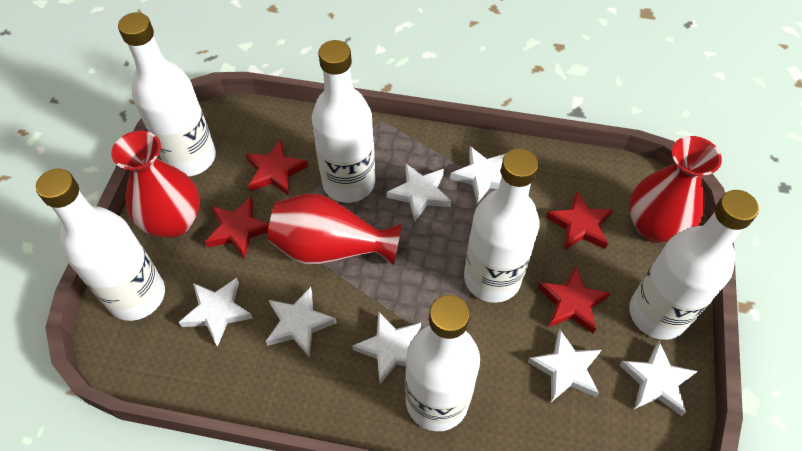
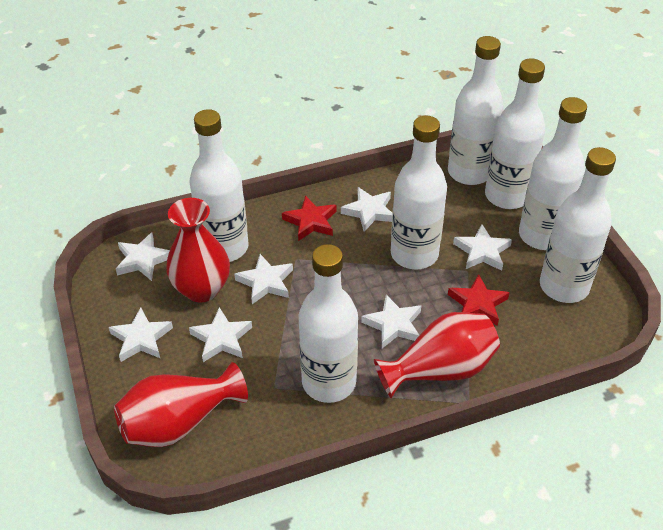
red star: [205,197,269,259] [246,140,308,196] [538,266,610,333] [546,191,613,250] = 4 -> [282,195,336,241] [448,274,510,326] = 2
white bottle: [36,169,165,321] [118,12,216,176] [312,40,375,203] [405,295,480,431] [464,148,540,303] [629,190,759,340] = 6 -> [190,109,248,262] [298,244,358,403] [391,116,447,270] [448,36,504,185] [485,59,545,209] [519,97,587,250] [540,147,616,303] = 7

